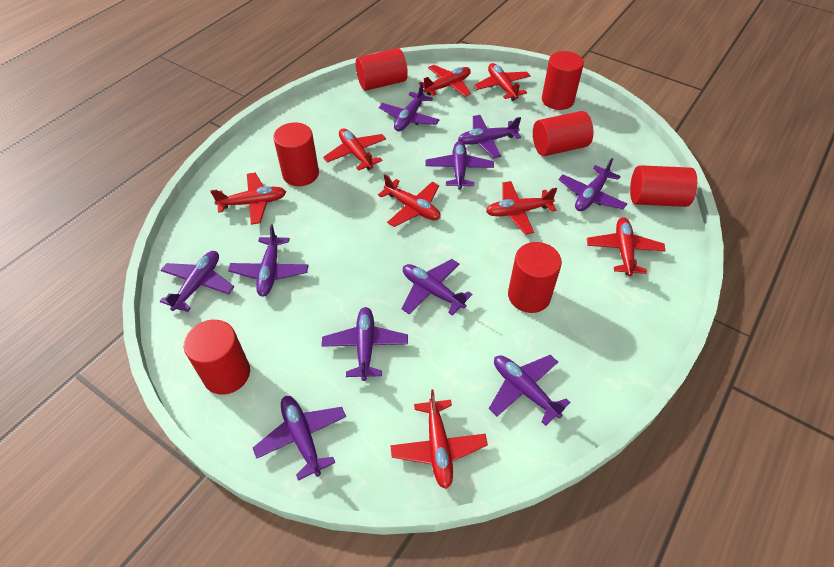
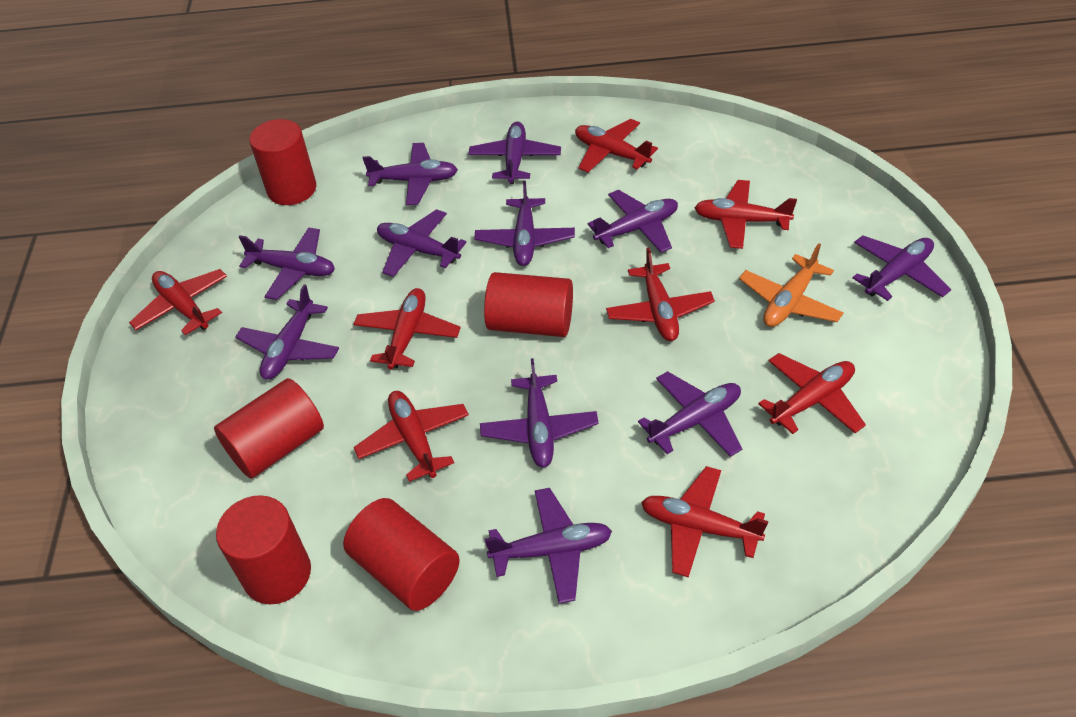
orange plane: none = 0 -> [739,243,843,327] = 1
purple plane: [160,251,234,312] [228,225,309,297] [253,396,346,481] [322,307,408,381] [379,82,440,131] [402,259,472,316] [425,141,494,190] [458,115,521,158] [489,355,571,426] [559,158,627,211] = 10 -> [235,284,339,380] [239,227,335,300] [363,143,458,205] [377,209,467,277] [468,122,561,184] [474,181,575,266] [480,358,599,467] [484,488,612,604] [588,190,678,253] [638,371,742,457] [852,235,951,301] = 11
red cylinder: [184,320,250,394] [273,122,319,186] [356,48,408,91] [508,242,562,313] [533,111,593,156] [542,51,584,110] [630,165,697,207] = 7 -> [214,378,324,479] [216,495,311,604] [249,119,316,205] [343,498,460,611] [484,272,573,337] = 5

